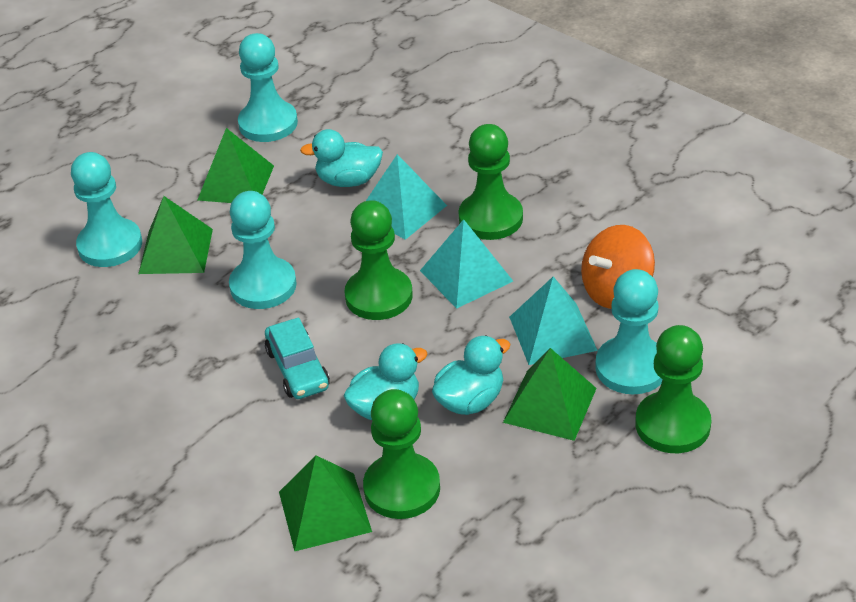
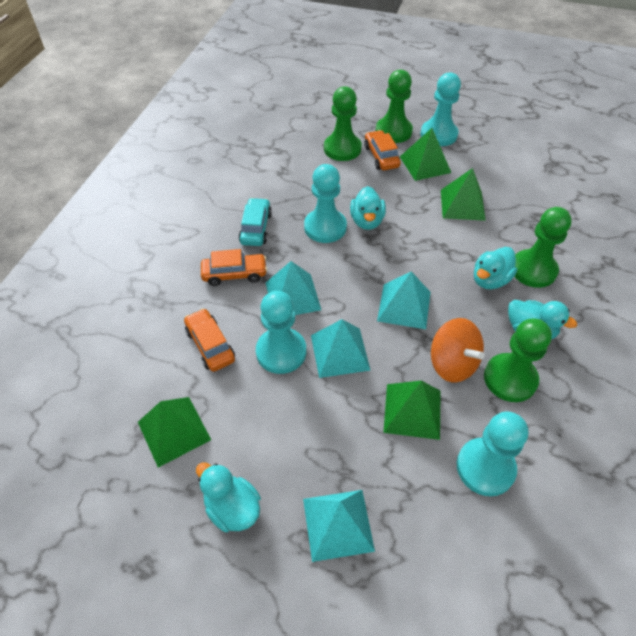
orange car: none = 0 -> [184,308,235,372] [201,249,267,286] [364,130,401,170] = 3
turquoise duck: [300,129,383,187] [344,343,427,420] [432,336,511,415] = 3 -> [196,462,261,532] [350,186,386,230] [474,247,517,289] [508,300,577,340] = 4
turquoise pyramid: [366,154,447,240] [420,219,513,309] [509,277,598,365] = 3 -> [266,261,321,315] [303,490,375,562] [311,319,370,378] [377,272,431,329] = 4

